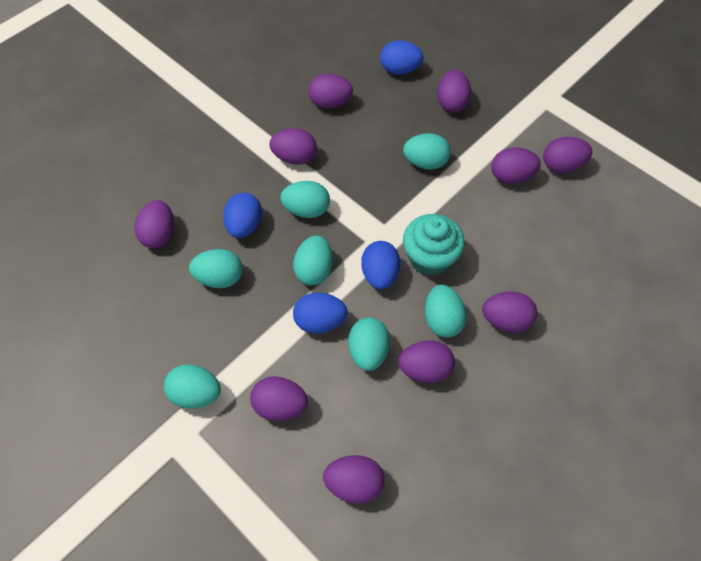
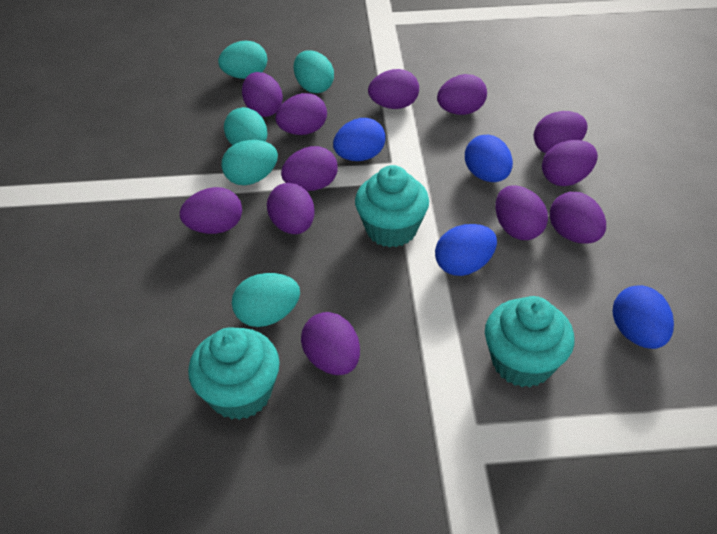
purple egg: [135,200,174,248] [250,376,308,421] [269,128,317,165] [308,74,353,108] [323,455,385,504] [398,341,455,383] [437,70,471,112] [482,291,537,333] [492,147,541,184] [543,137,593,173] = 10 -> [180,187,242,234] [242,72,283,117] [267,183,315,234] [275,93,327,135] [281,146,338,191] [301,312,360,375] [368,69,419,109] [437,74,487,115] [495,186,548,240] [534,111,588,153] [542,140,598,186] [549,192,606,244] = 12
turquoise cupcake: [403,214,465,276] = 1 -> [188,327,280,420] [355,165,429,247] [485,296,574,387] = 3
turquoise egg: [164,364,221,408] [189,249,243,288] [280,181,330,218] [293,236,333,285] [348,317,390,371] [403,133,451,170] [425,285,467,338] = 7 -> [218,41,267,79] [221,140,278,185] [224,107,267,145] [232,273,300,327] [294,50,334,93] = 5

